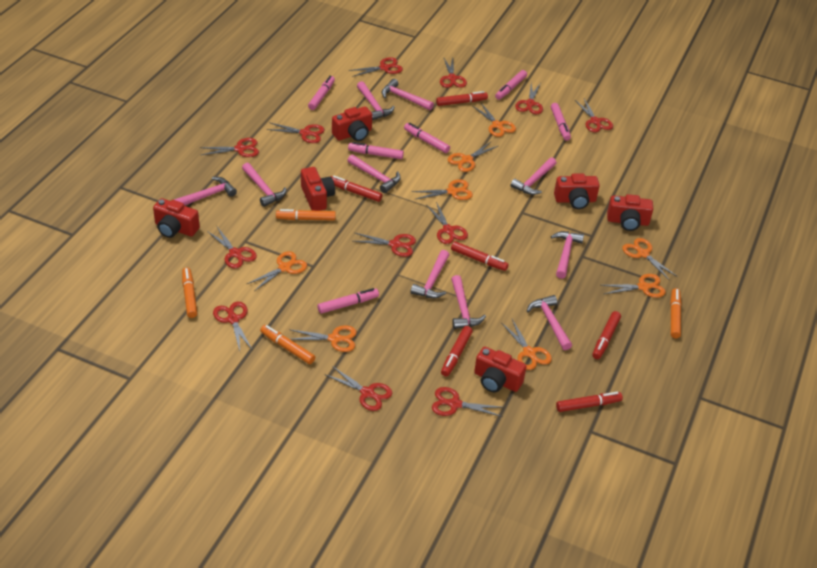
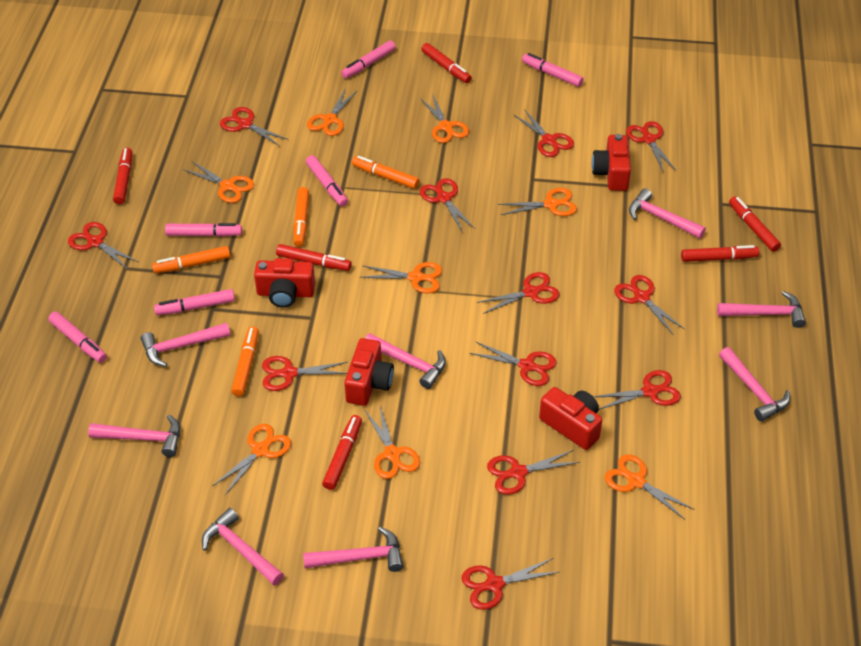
pink hammer: [174,177,237,206] [242,163,287,207] [347,155,401,193] [357,81,395,120] [381,79,434,110] [410,250,449,298] [451,275,486,329] [510,157,556,195] [527,295,572,350] [551,231,584,279] = 10 -> [88,415,180,457] [141,323,230,367] [202,508,284,586] [303,527,403,572] [365,333,446,389] [629,188,706,239] [717,291,806,328] [719,347,790,421] = 8
red camera: [153,198,200,238] [301,167,335,211] [332,106,372,141] [474,347,527,392] [554,174,600,209] [607,194,653,231] = 6 -> [254,258,315,308] [344,338,394,406] [539,387,602,450] [592,134,631,191] = 4

